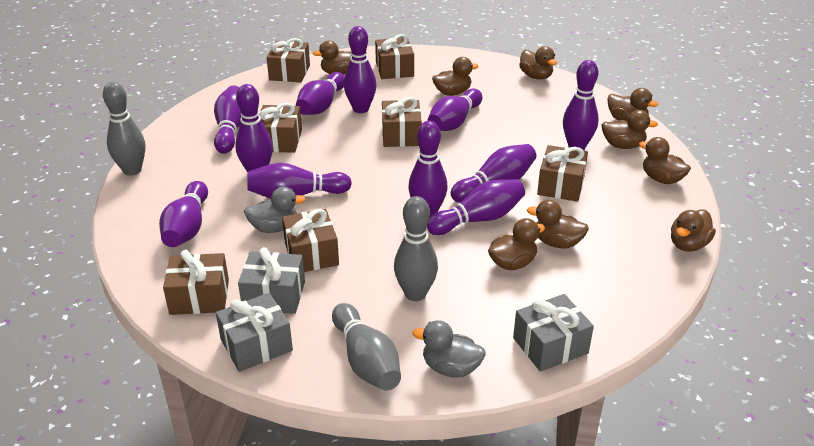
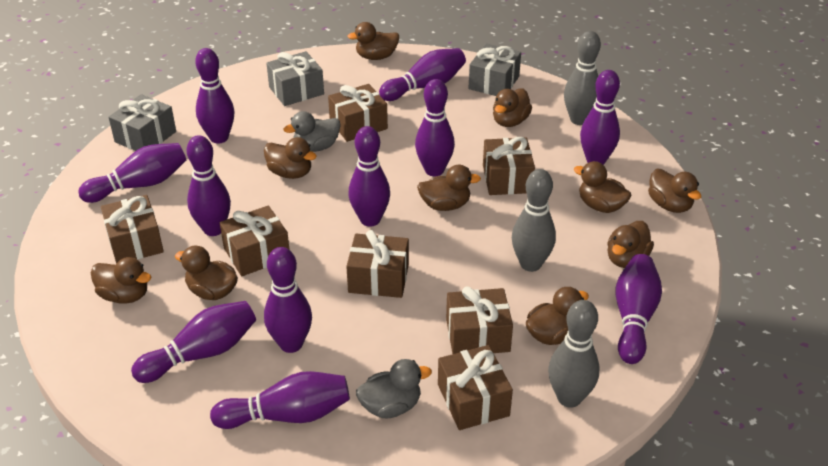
brown duck: [313,41,352,75] [432,57,479,96] [488,218,545,270] [519,46,557,80] [527,200,589,248] [602,110,658,149] [607,88,658,121] [639,137,691,184] [671,210,716,252] = 9 -> [91,257,151,304] [175,246,238,300] [264,137,317,179] [347,22,399,60] [417,165,481,211] [493,88,532,127] [526,287,589,345] [574,161,631,213] [607,221,654,268] [648,169,701,213] = 10

